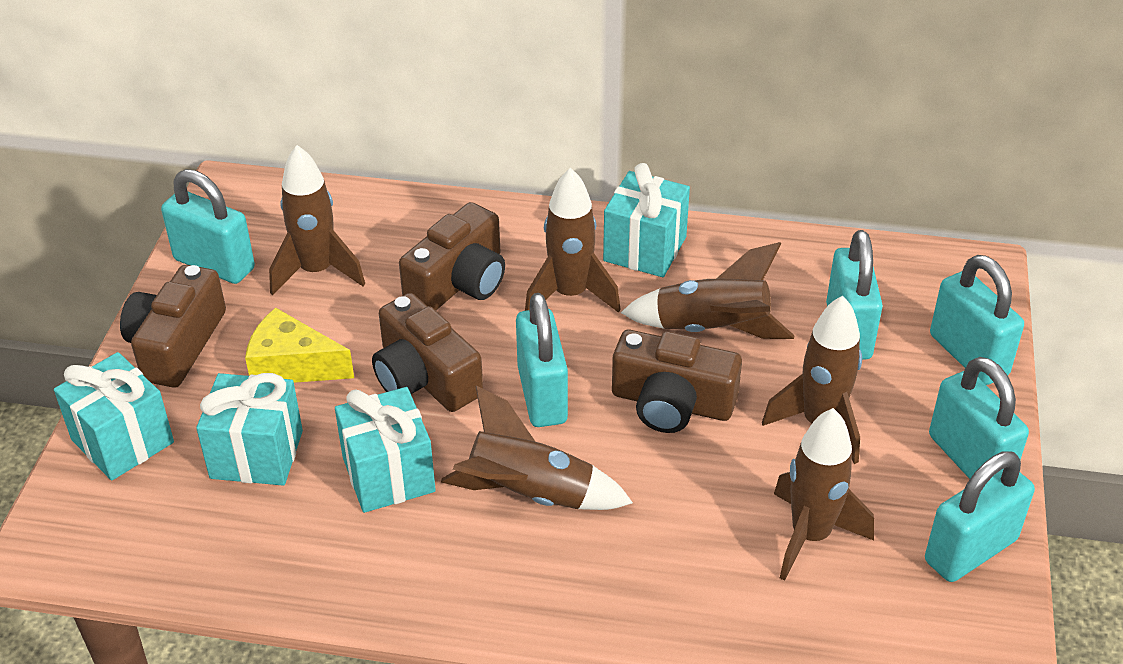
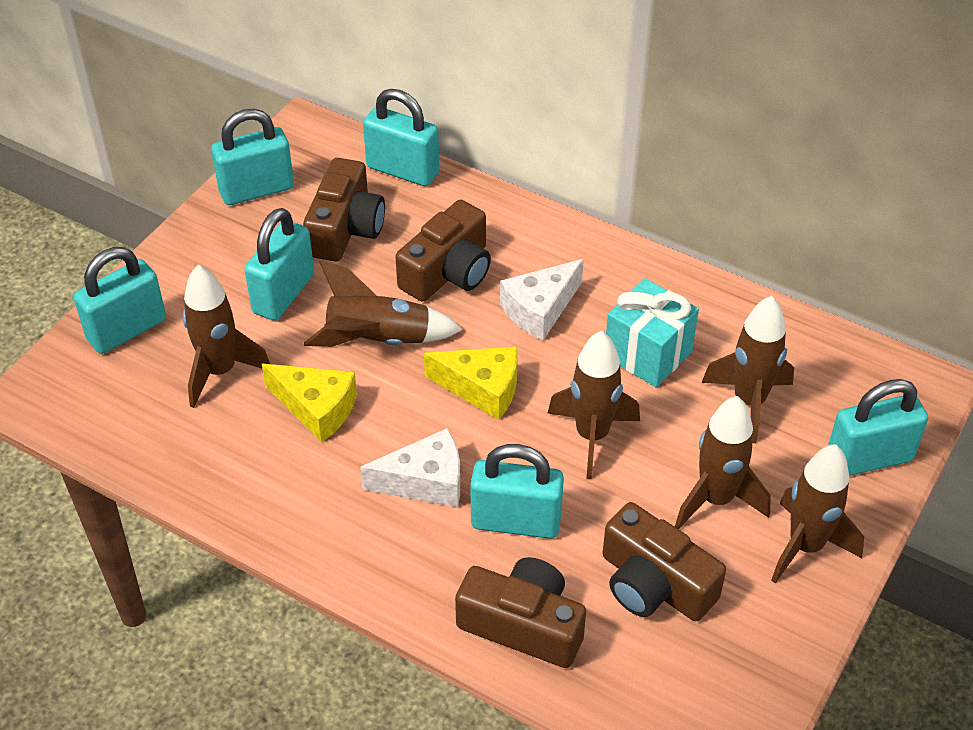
turquoise gift: [54,352,174,481] [196,373,303,486] [335,387,436,513] [603,163,690,277] = 4 -> [606,278,699,388] = 1
white cheese: none = 0 -> [360,428,460,507] [500,259,584,340] = 2
yellow cheese: [245,308,354,383] = 1 -> [262,364,357,443] [424,346,518,420] = 2

